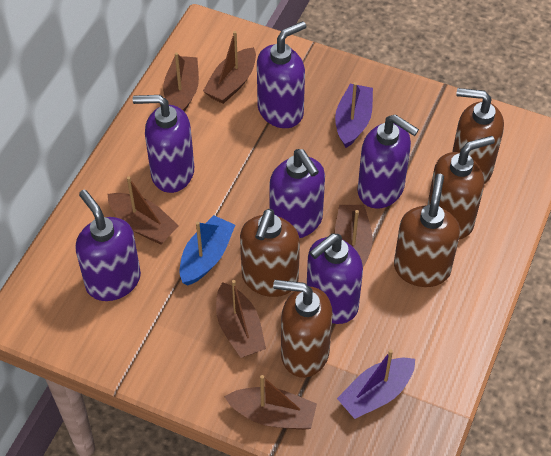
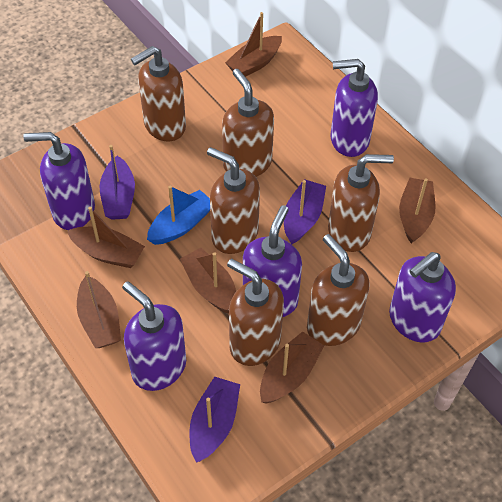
brown soap dispenser: [240,209,300,297] [273,280,333,378] [394,174,460,287] [427,136,495,239] [452,88,504,184] = 5 -> [131,46,186,141] [207,147,260,254] [222,69,274,177] [227,259,284,366] [307,234,370,346] [328,154,394,252] = 6
purple boat: [335,82,373,148] [337,349,415,419] = 2 -> [100,145,135,220] [189,377,240,463] [284,179,326,244] = 3
purple soap dispenser: [75,190,141,301] [133,95,194,193] [257,21,306,128] [269,149,325,238] [307,233,363,324] [358,114,419,209] = 6 -> [23,132,95,230] [122,281,186,391] [243,205,302,317] [330,59,378,157] [389,252,456,342] = 5

